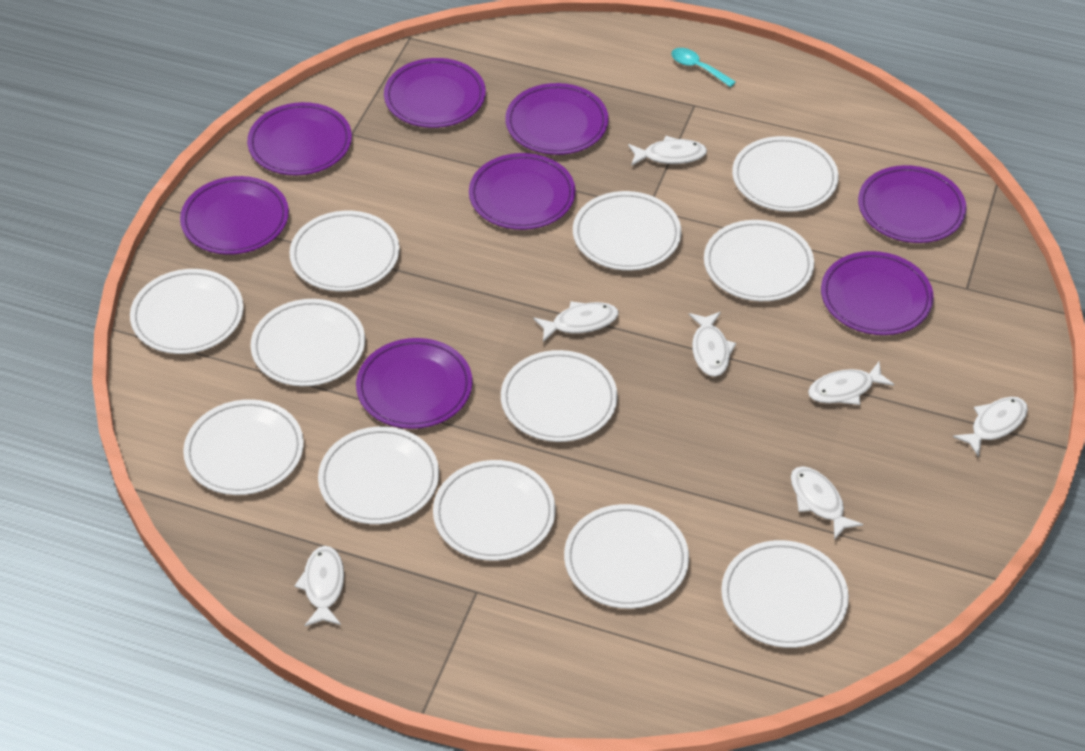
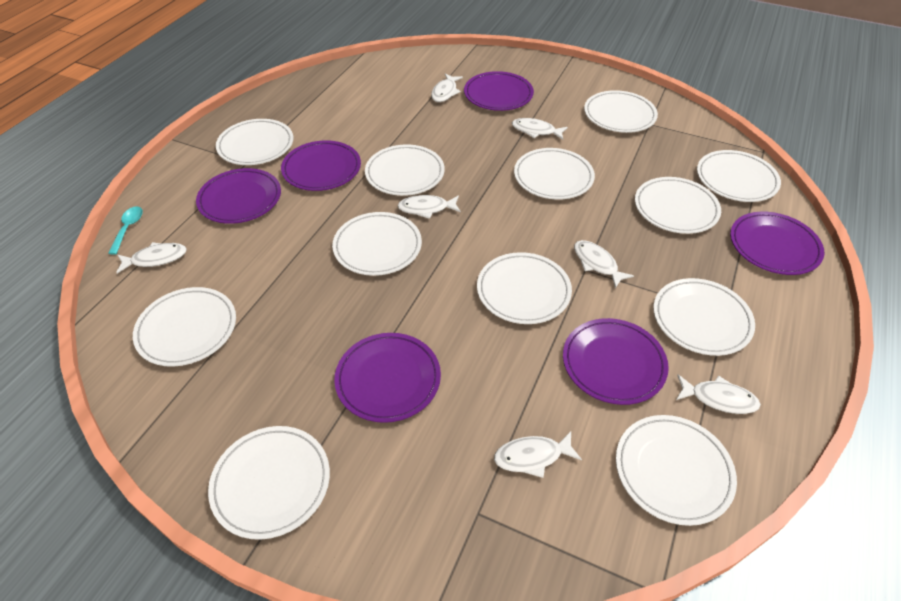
purple plate: [180,176,289,255] [247,102,352,175] [356,338,472,429] [384,58,486,128] [469,153,575,230] [505,83,609,155] [821,251,934,335] [858,165,967,243] = 8 -> [196,168,281,224] [281,140,361,191] [334,333,441,423] [464,71,534,111] [563,318,669,405] [730,212,824,275] = 6

